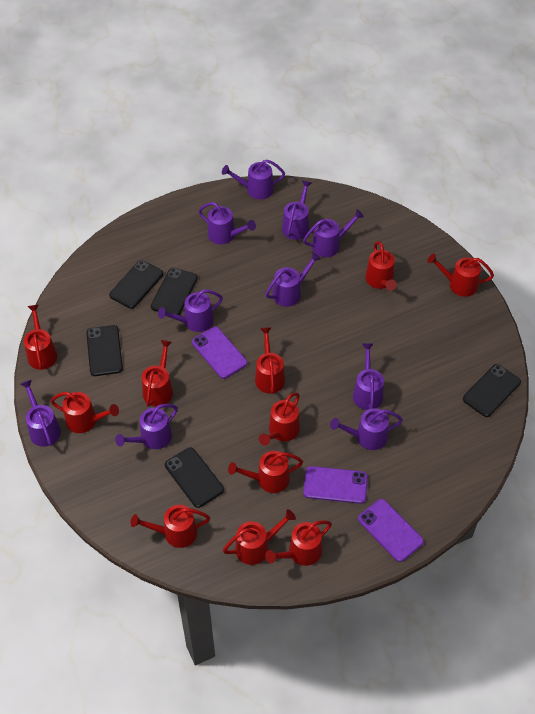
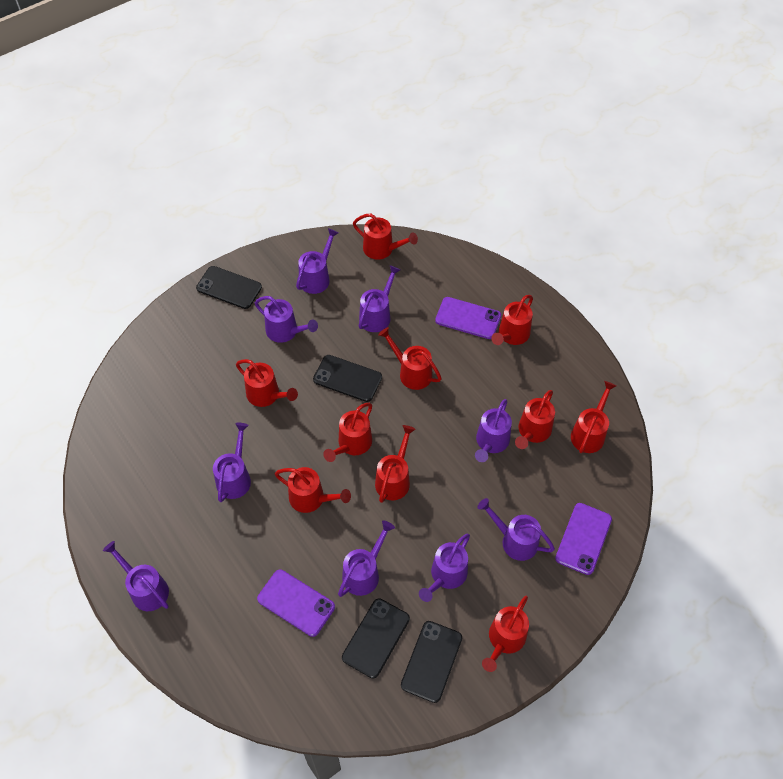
black phone: [86,325,123,376] [109,260,163,309] [151,268,198,315] [165,447,224,508] [463,364,521,417] = 5 -> [196,266,262,309] [313,355,382,402] [342,598,410,679] [401,621,462,703] = 4
purple watering can: [21,380,61,447] [115,404,178,449] [158,290,223,332] [198,202,256,244] [222,160,285,200] [265,252,321,307] [282,180,311,240] [303,209,364,257] [330,408,403,450] [353,343,384,410] = 10 -> [103,541,169,611] [213,423,251,502] [255,296,318,343] [296,228,339,294] [338,521,395,597] [359,265,400,332] [419,534,470,602] [475,399,512,462] [477,498,555,561] = 9
red watering can: [24,305,57,370] [51,392,119,433] [131,505,210,548] [142,340,173,407] [223,509,296,565] [228,451,303,493] [255,327,285,394] [259,393,300,446] [265,520,332,566] [365,241,397,291] [427,253,494,297] = 11 -> [236,359,298,407] [275,467,351,513] [323,403,372,462] [353,214,418,260] [375,425,415,503] [378,327,442,390] [482,596,529,672] [491,295,533,345] [515,390,555,449] [571,381,616,453] = 10

